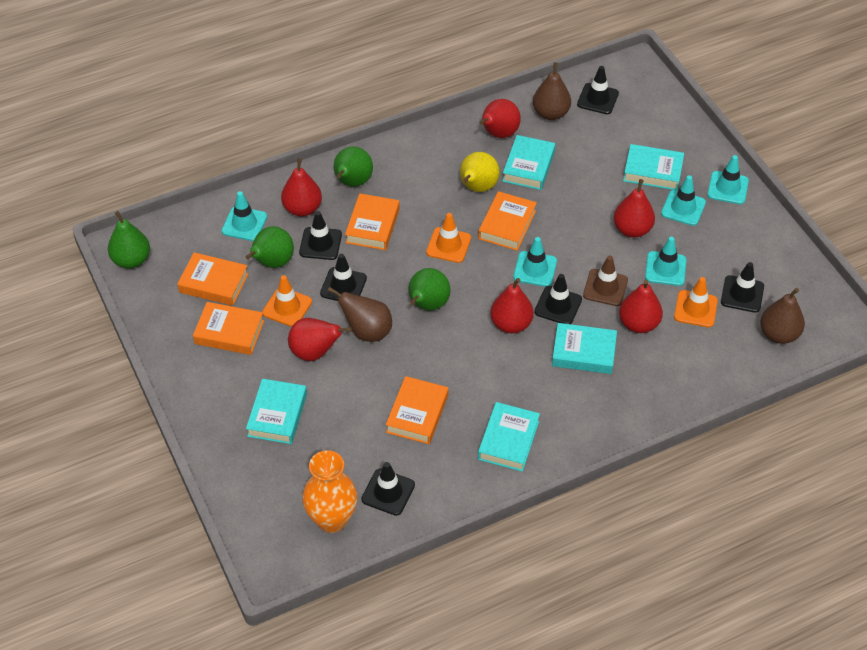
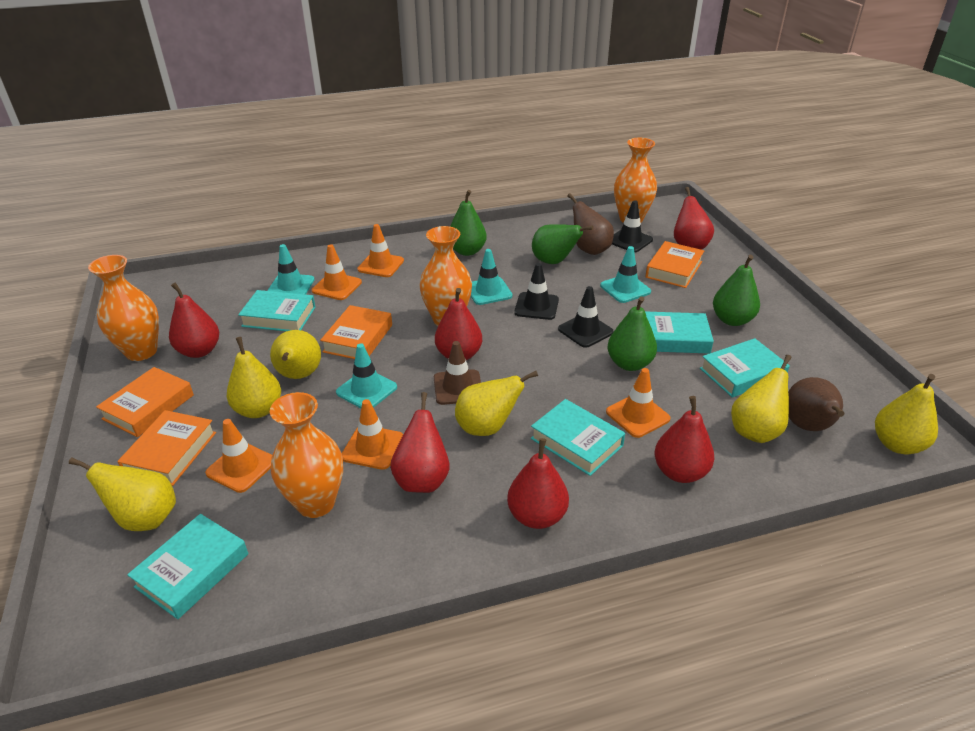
black traffic cone: [299,211,342,260] [320,254,367,301] [361,462,415,516] [534,274,582,324] [577,66,619,114] [721,262,764,313] = 6 -> [514,263,559,320] [558,286,614,348] [612,200,653,252] = 3
brown pear: [328,287,392,342] [533,62,571,120] [760,288,805,344] = 3 -> [567,193,614,255] [788,377,844,431] = 2
orange book: [177,252,249,306] [193,302,264,355] [345,193,400,250] [386,376,448,444] [478,191,537,251] = 5 -> [96,367,194,437] [117,410,216,486] [320,305,392,359] [645,241,704,288] = 4
orange traffic cone: [262,275,312,327] [426,213,471,263] [674,277,718,327] = 3 -> [205,419,272,493] [312,244,362,300] [342,399,403,470] [357,224,404,277] [606,368,671,438] = 5
orange vase: [302,450,357,533] = 1 -> [88,255,159,361] [270,392,343,518] [419,226,472,326] [614,138,657,223] = 4
turquoise traffic cone: [221,191,267,241] [513,237,557,287] [645,237,686,286] [661,175,706,226] [707,155,749,204] = 5 -> [267,244,315,295] [336,343,397,408] [471,249,513,305] [600,246,651,303] = 4
yellow pear: [460,152,500,192] = 1 -> [69,458,176,531] [227,337,281,418] [270,330,321,379] [455,371,538,436] [731,355,792,443] [875,374,938,454] = 6

